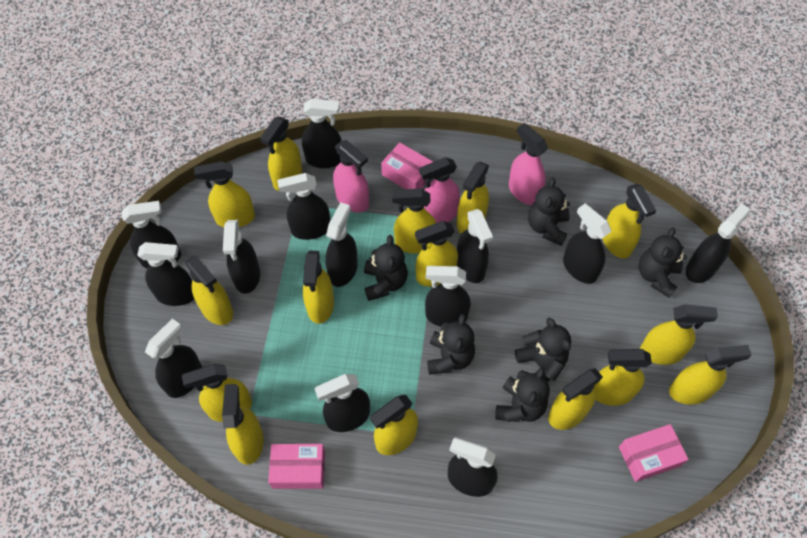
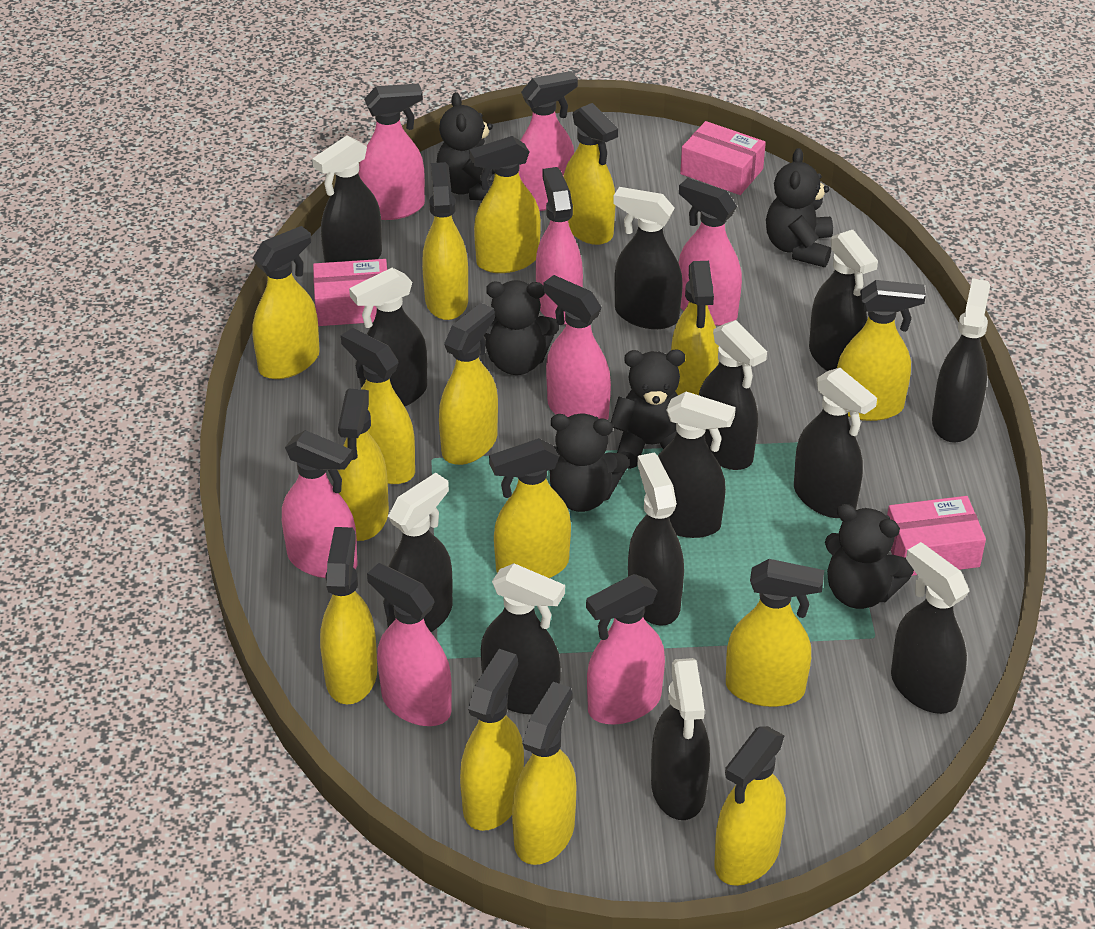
pink spray bottle: [333,140,369,213] [419,157,460,223] [509,123,548,205] = 3 -> [282,430,357,578] [358,83,425,220] [367,563,452,726] [519,71,578,211] [536,167,583,325] [543,275,611,420] [586,574,665,725] [679,178,742,326] = 8

